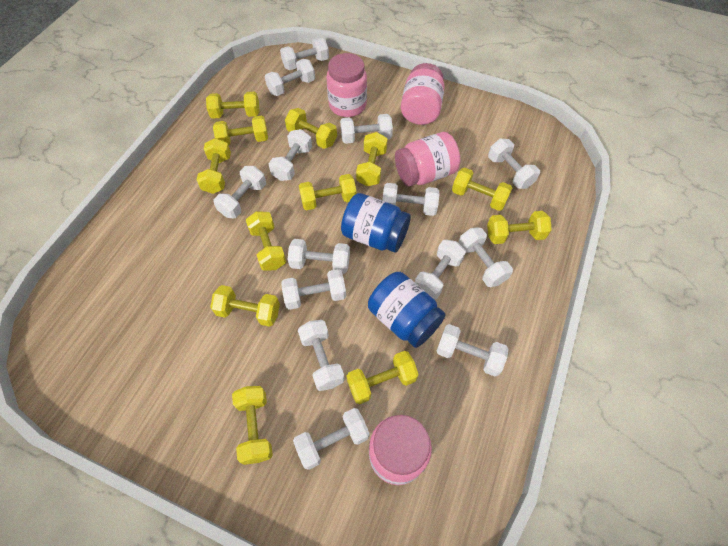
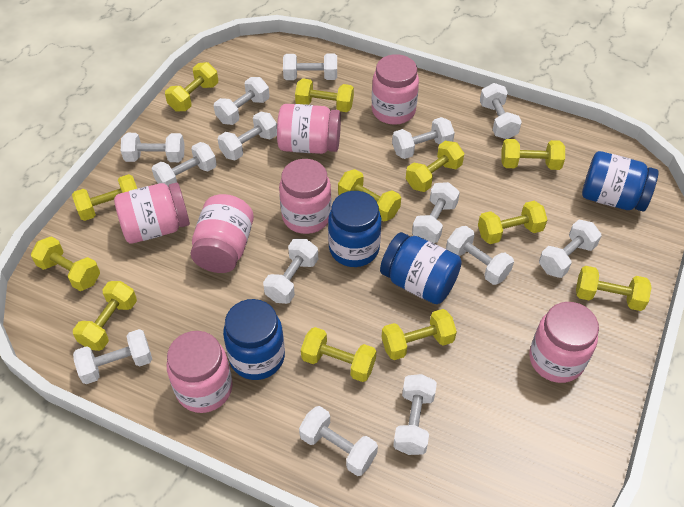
blue jar: [341,193,411,253] [368,272,445,348] = 2 -> [223,299,285,380] [328,191,381,267] [380,232,462,304] [582,151,659,212] = 4
pink jar: [327,53,367,117] [369,415,432,485] [395,132,460,187] [401,63,445,125] = 4 -> [114,182,190,243] [167,331,233,413] [191,194,254,273] [277,104,341,154] [279,159,332,234] [372,54,419,125] [529,302,599,383] = 7

